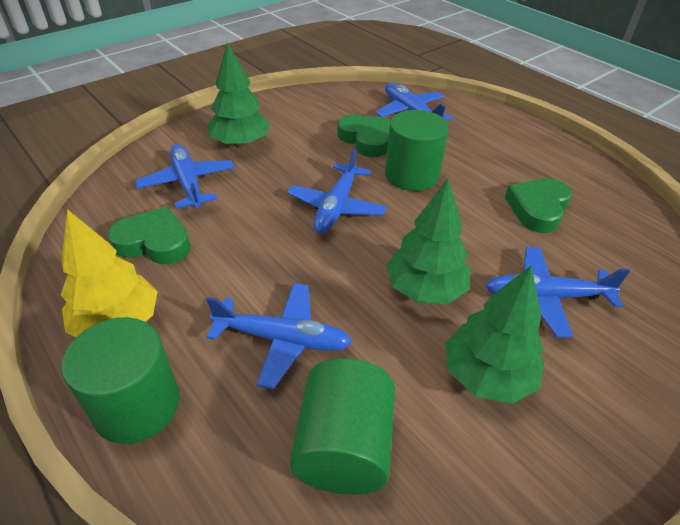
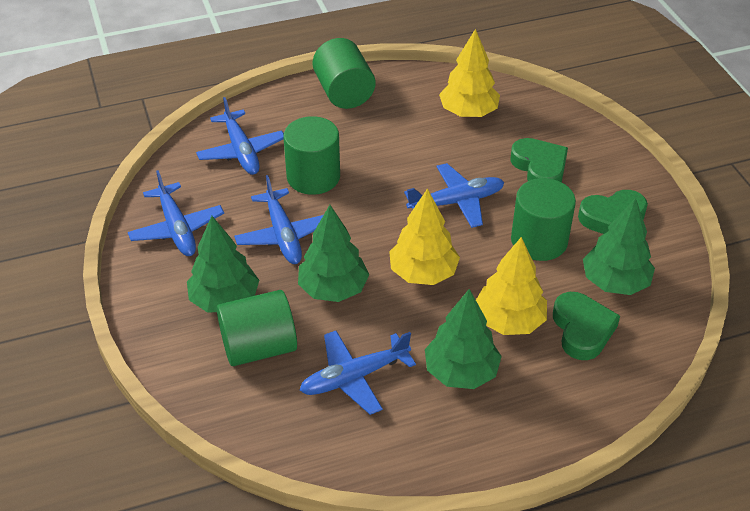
green cylinder: [62,317,180,444] [290,358,395,495] [385,110,449,191] = 3 -> [217,290,297,366] [283,116,340,195] [313,38,376,109] [511,178,576,261] = 4
green tree: [207,42,270,147] [386,179,470,304] [445,266,544,404] = 3 -> [187,216,259,312] [298,205,369,302] [425,289,502,389] [583,198,655,295] = 4
yellow tree: [61,209,158,337] = 1 -> [389,188,460,285] [439,29,500,117] [476,237,547,335] = 3

